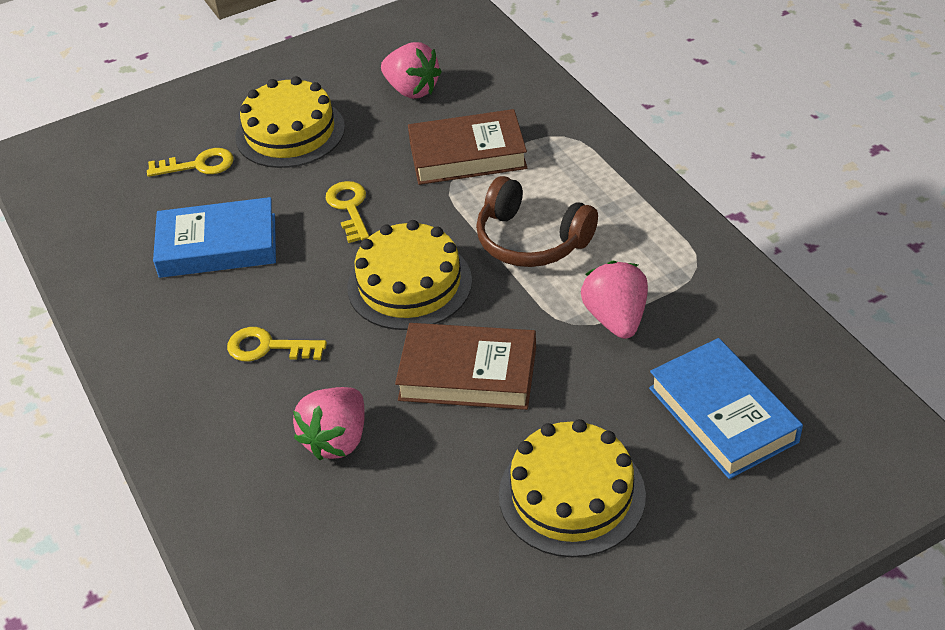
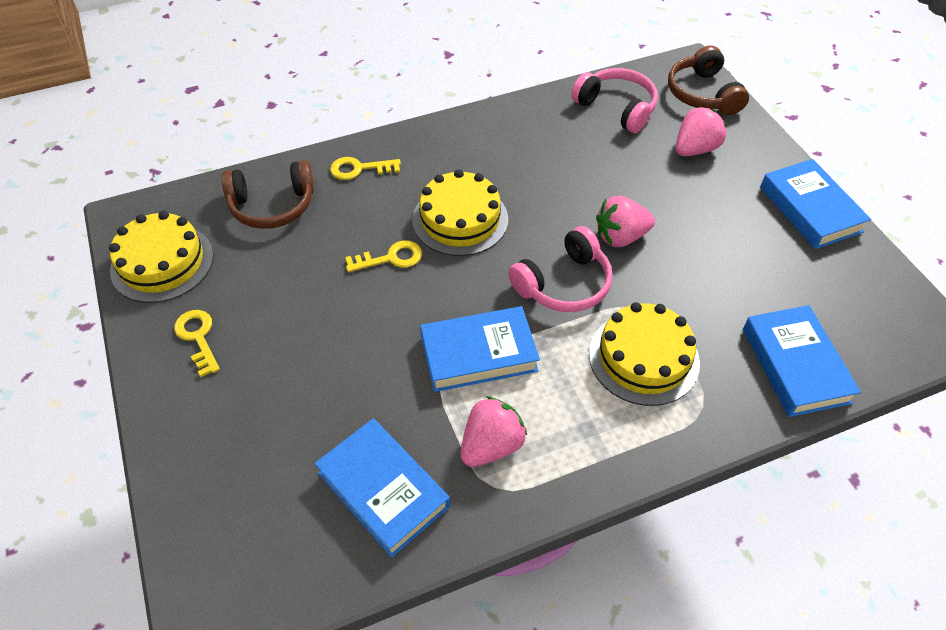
blue book: [153,197,276,278] [649,338,803,479] = 2 -> [315,418,450,557] [420,306,540,392] [743,305,861,417] [760,159,871,249] = 4
brown book: [395,323,536,410] [408,109,527,185] = 2 -> none = 0
brown headphones: [476,176,598,267] = 1 -> [222,160,314,229] [668,45,749,115] = 2
pink headphones: none = 0 -> [508,226,613,312] [571,68,658,133] = 2

